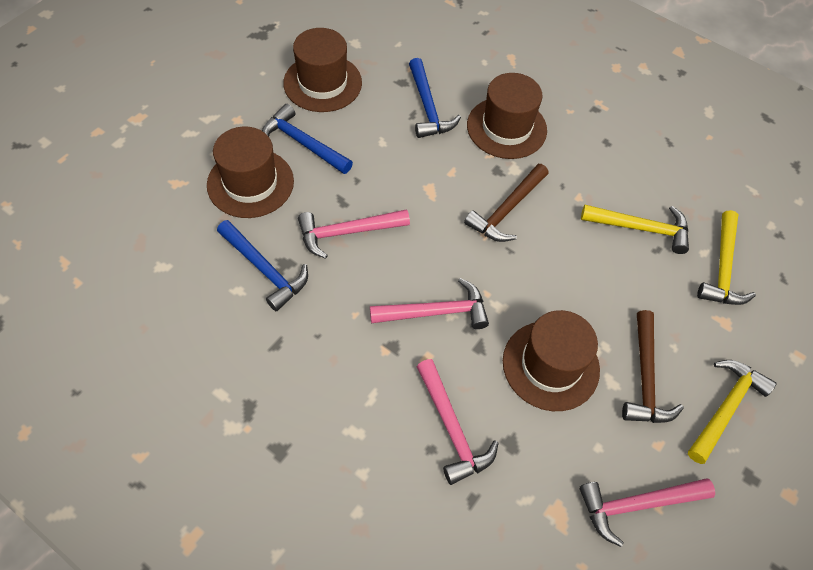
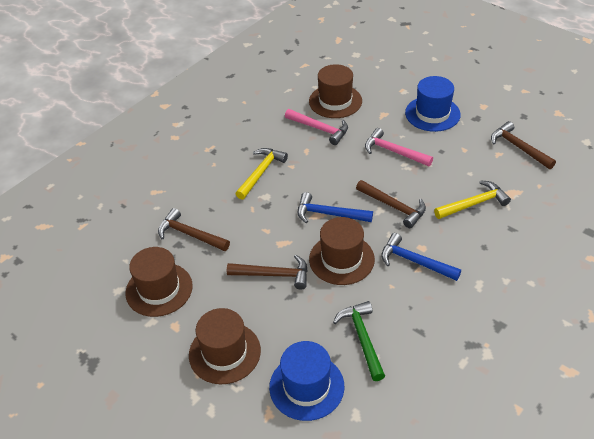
blue hammer: [217,220,308,311] [262,104,353,174] [409,58,461,138] = 3 -> [298,192,373,223] [381,233,461,281] = 2
blue hat: none = 0 -> [269,341,344,421] [405,76,461,132] = 2
brown hammer: [464,164,549,242] [622,310,684,423] = 2 -> [158,208,230,251] [227,255,308,290] [356,180,426,228] [491,121,556,169] = 4
green hammer: none = 0 -> [333,301,385,381] = 1
pink hammer: [298,209,410,259] [370,278,489,329] [417,359,499,485] [579,478,715,547] = 4 -> [285,109,348,145] [365,128,433,166] = 2
yellow hammer: [581,205,689,254] [688,360,777,464] [697,210,756,305] = 3 -> [235,148,288,200] [434,180,511,219] = 2

